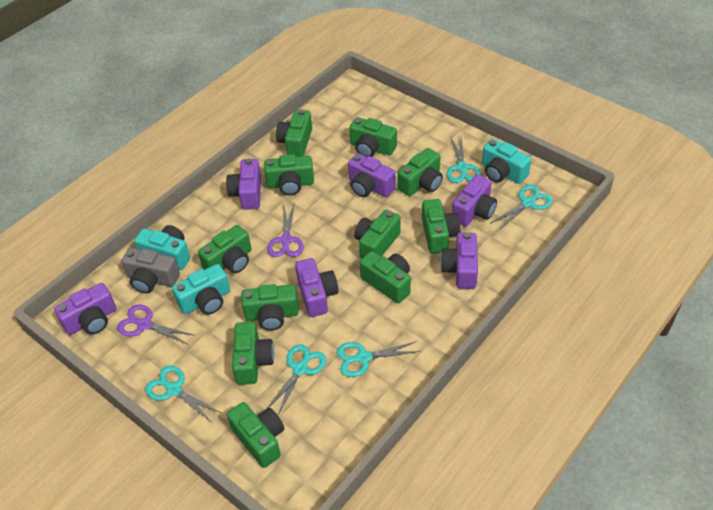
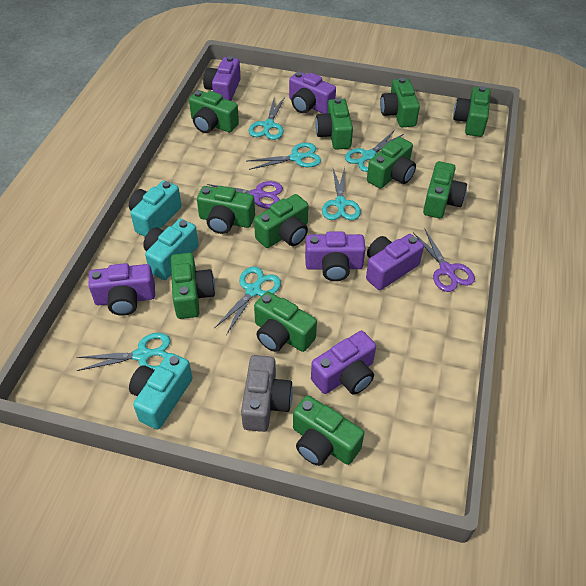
turquoise scissors: [145,366,221,421] [267,345,326,415] [337,341,420,377] [447,136,481,183] [491,185,553,231] = 5 -> [77,333,170,371] [215,266,281,335] [248,143,321,170] [249,96,285,140] [322,167,361,220] [345,130,404,172] = 6

